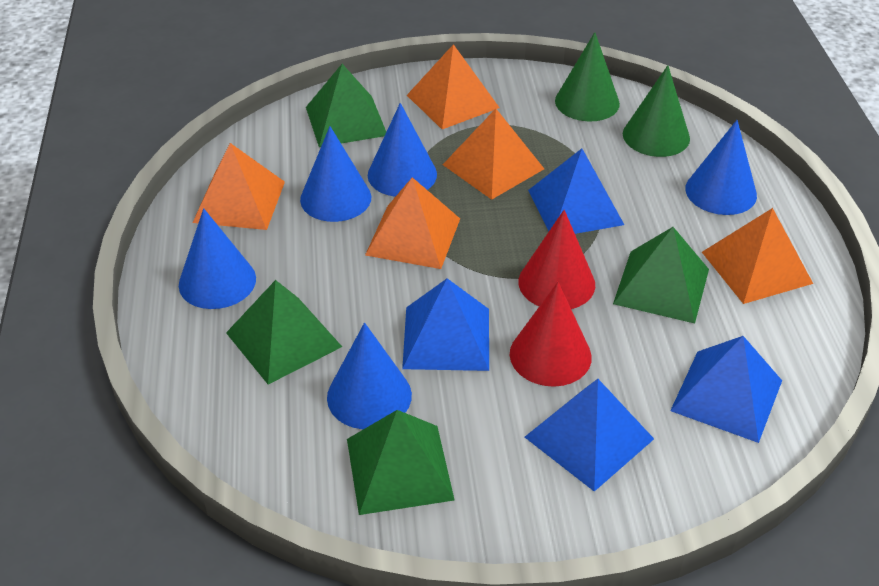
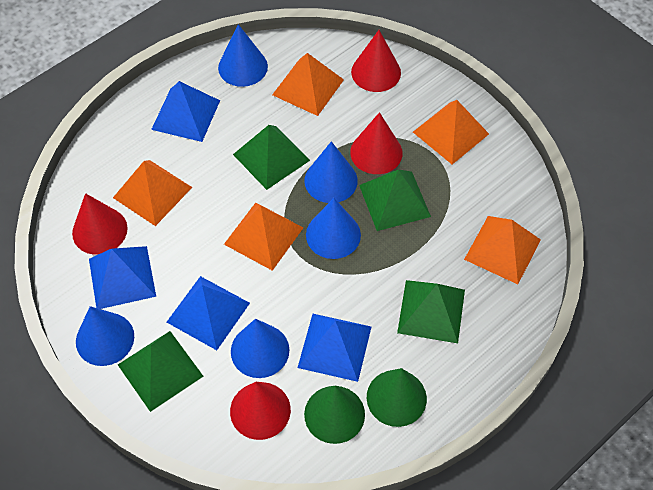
red cone: [510,282,592,387] [518,210,595,309] = 2 -> [72,193,128,255] [230,382,291,440] [350,112,403,174] [351,30,401,92] = 4

